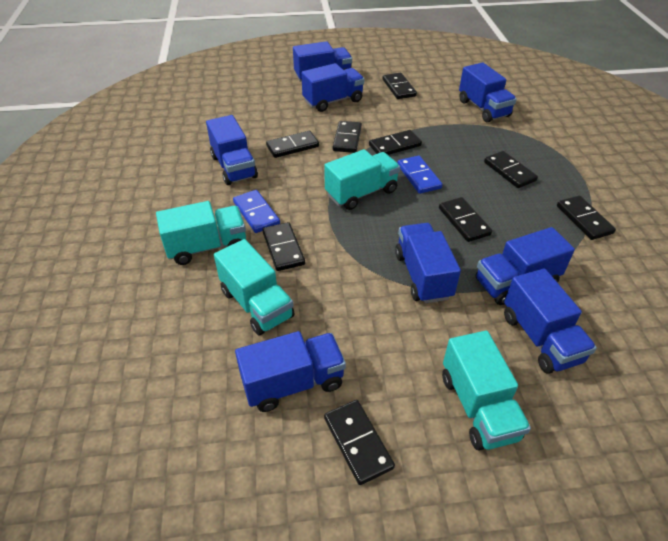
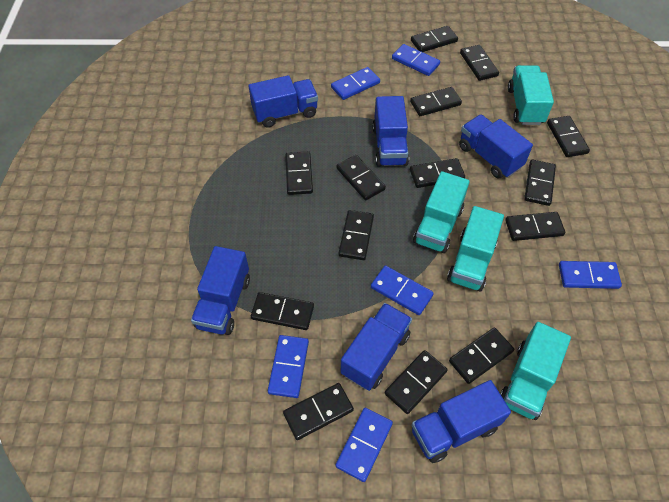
black domino: [262,222,305,271] [266,131,319,158] [324,400,395,485] [333,121,362,153] [369,130,422,155] [382,73,417,99] [439,197,492,242] [484,151,538,188] [557,196,616,240] = 9 -> [251,292,314,330] [283,383,354,440] [285,151,313,195] [336,155,386,200] [338,210,374,260] [385,350,447,414] [410,87,462,116] [410,158,465,188] [411,26,458,52] [449,327,514,384] [460,45,499,81] [505,212,565,241] [524,160,556,206] [547,116,590,157] = 14
blue domino: [233,190,280,233] [397,156,443,194] = 2 -> [268,335,309,398] [331,67,380,100] [335,408,393,482] [371,265,434,315] [392,44,440,76] [559,261,622,289] = 6
blue truck: [206,115,258,185] [235,331,346,412] [293,41,352,81] [301,63,364,112] [395,223,461,304] [459,62,517,122] [476,227,575,305] [504,269,597,373] = 8 -> [191,246,250,335] [248,75,318,128] [341,303,412,391] [372,96,409,167] [412,380,511,463] [459,115,533,179] = 6

